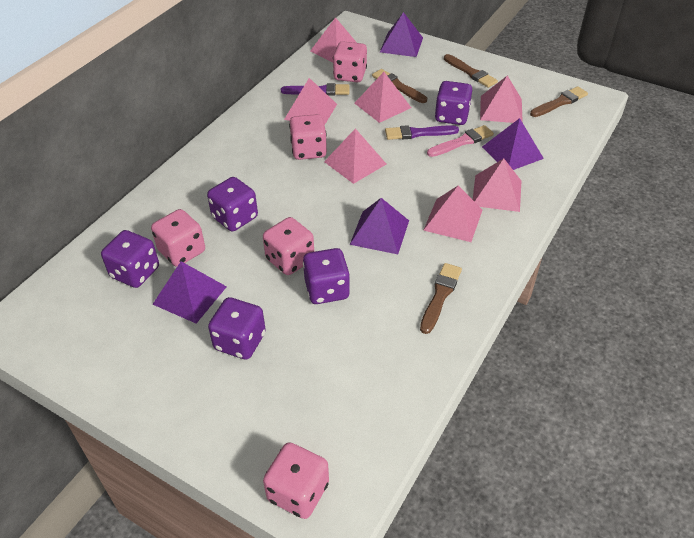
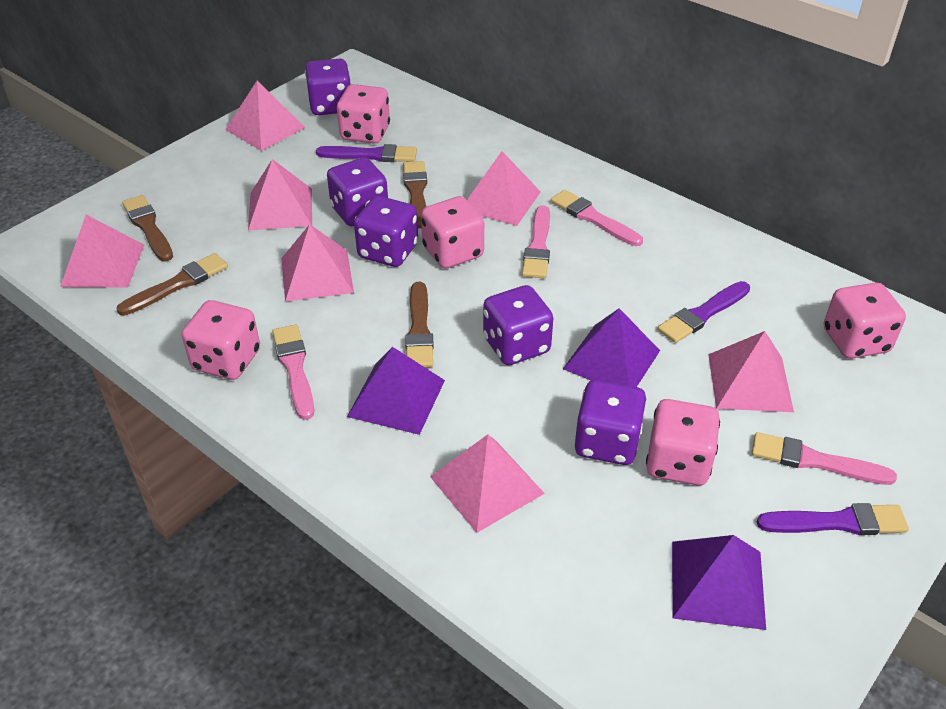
pink brush: [427,125,494,157] = 1 -> [272,325,314,420] [522,205,550,278] [550,190,643,246] [752,432,897,485] = 4
purple brush: [281,83,349,96] [385,125,459,140] = 2 -> [316,144,417,162] [657,281,750,343] [757,503,909,535] = 3
purple pyramid: [153,261,227,324] [350,198,409,254] [380,12,423,57] [482,118,544,170] = 4 -> [347,347,445,435] [563,308,660,387] [672,535,766,630] = 3

